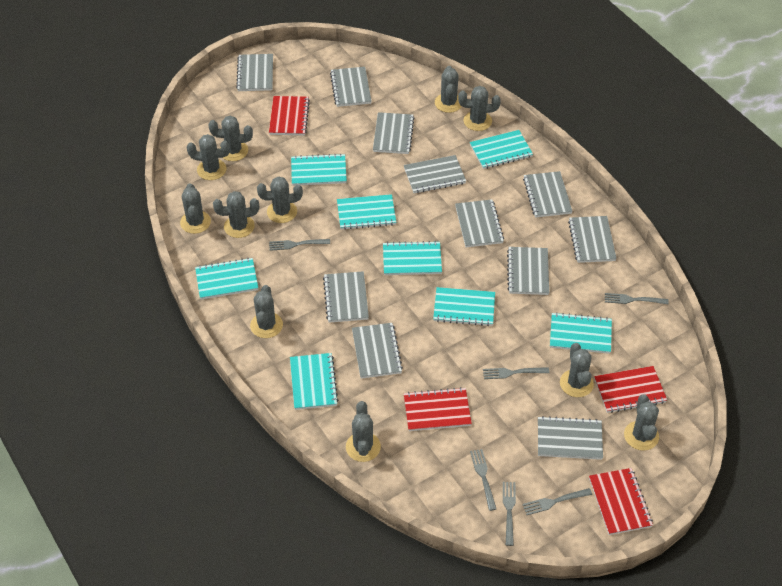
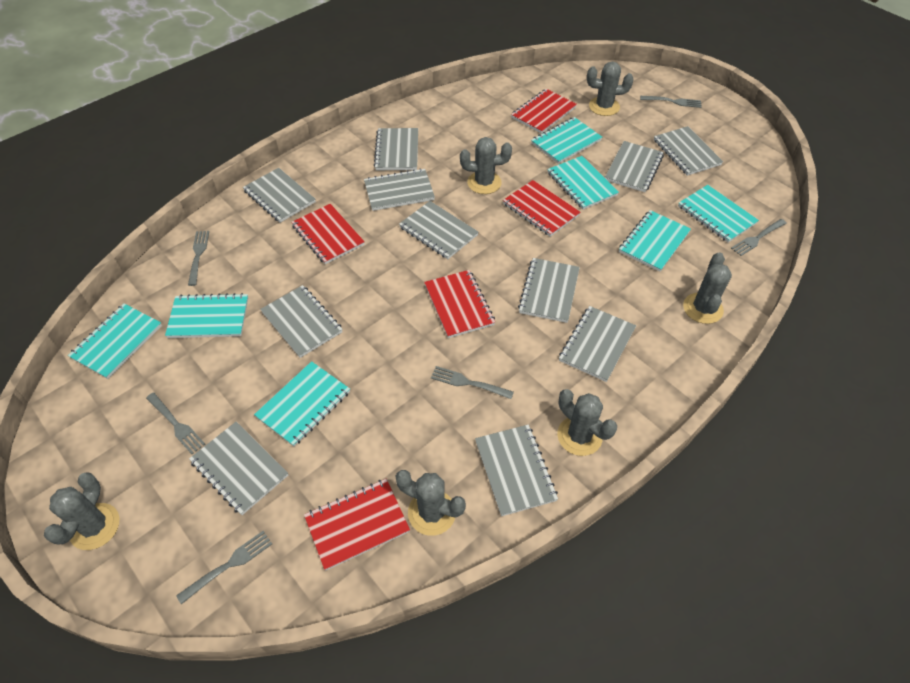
grey cactus: [180,184,211,234] [187,134,230,180] [208,116,253,161] [213,191,259,238] [250,285,283,338] [257,176,303,223] [346,401,381,462] [435,66,462,113] [458,86,501,131] [560,343,594,397] [624,394,659,451] = 11 -> [44,472,119,550] [395,470,466,536] [460,137,512,194] [557,389,617,456] [587,62,634,116] [683,252,732,324] = 6
red notebook: [269,96,310,135] [404,387,472,431] [589,468,653,535] [594,366,667,413] = 4 -> [291,204,365,264] [304,479,410,570] [424,270,495,338] [503,180,581,237] [511,89,577,134] = 5
turquoise notebook: [195,258,258,299] [290,353,338,410] [291,153,347,186] [337,194,396,230] [383,241,442,275] [433,287,495,326] [470,130,533,169] [550,312,612,354] = 8 -> [68,304,162,379] [165,293,248,338] [254,361,350,447] [531,117,602,164] [547,156,619,210] [619,210,691,272] [678,185,759,243] = 7

